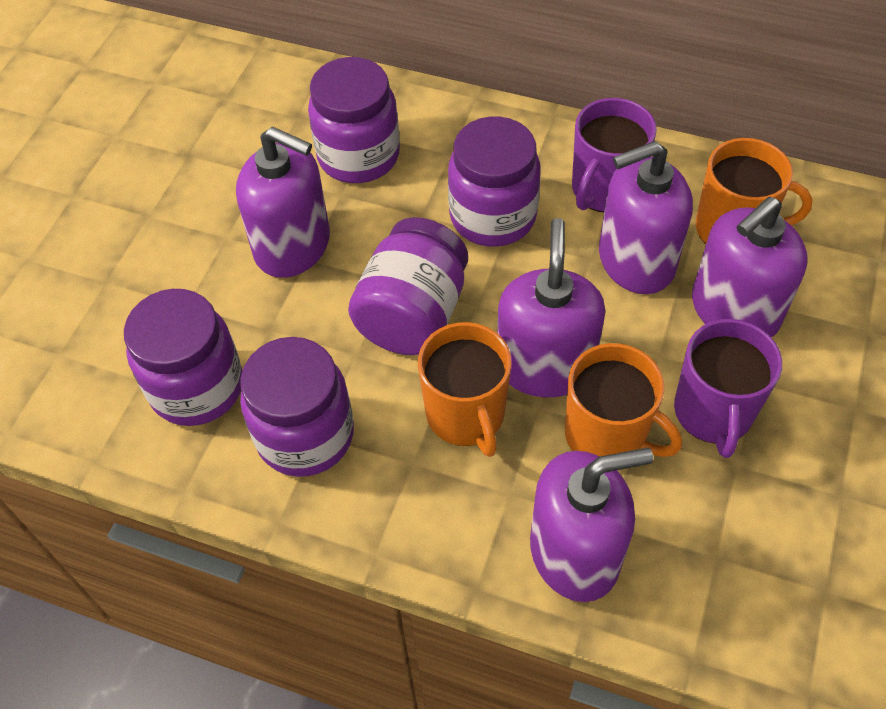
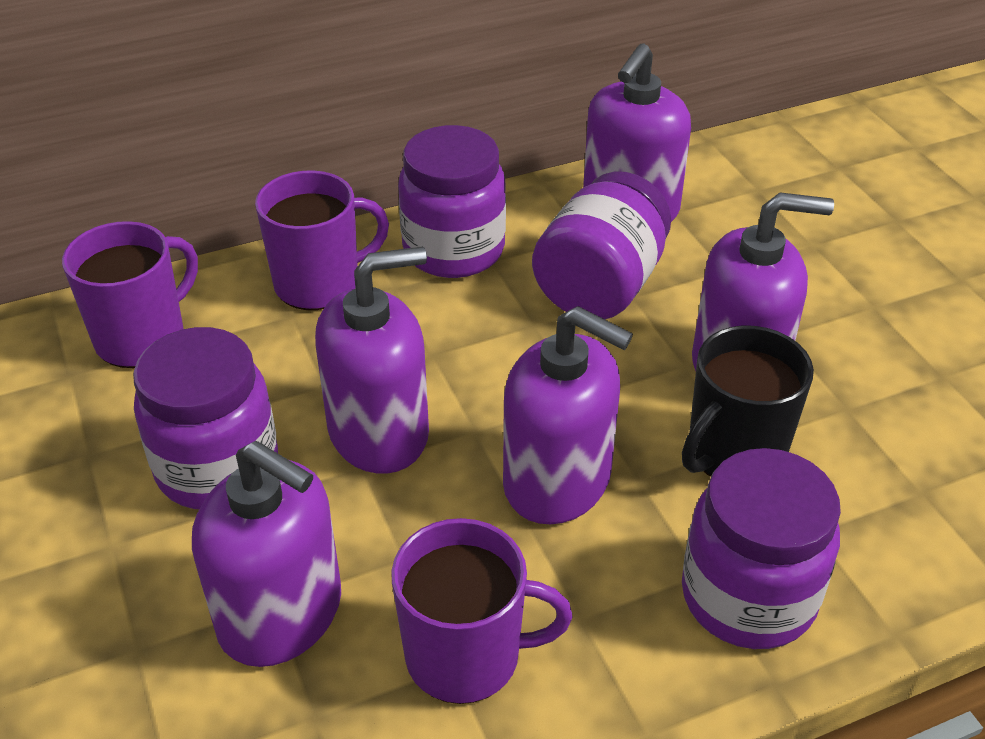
black mug: none = 0 -> [682,325,814,477] = 1
orange mug: [418,322,512,457] [565,343,682,457] [696,138,812,244] = 3 -> none = 0
purple jar: [124,289,243,426] [240,337,354,477] [308,57,400,183] [348,217,468,355] [448,116,541,247] = 5 -> [133,327,278,509] [398,125,506,278] [532,171,671,319] [682,448,841,649] = 4
purple mug: [572,98,657,212] [674,319,782,458] = 2 -> [62,221,198,368] [255,170,389,310] [391,518,572,704] = 3

